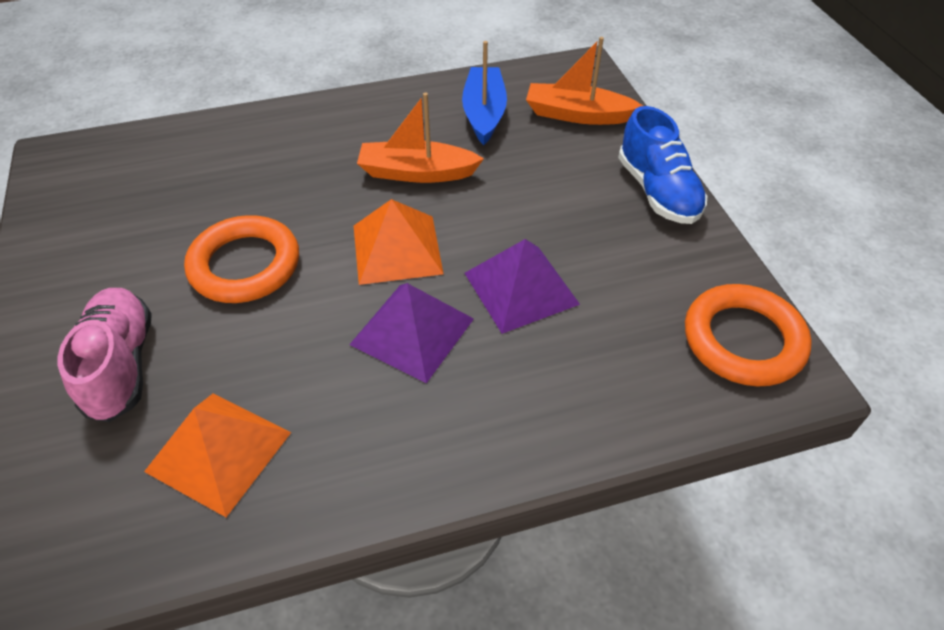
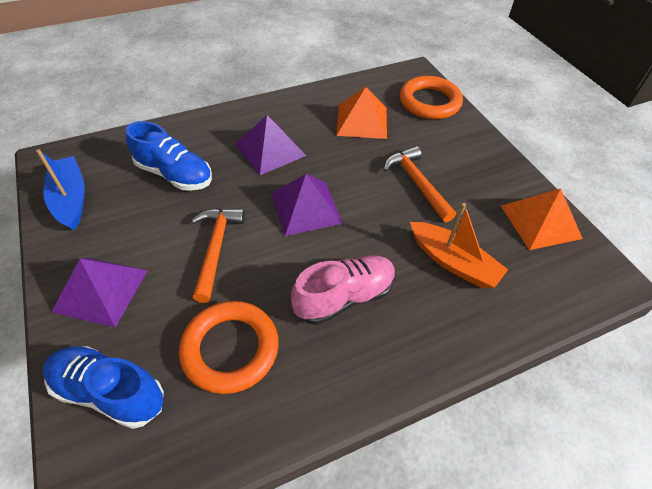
blue shoe: [618,106,707,224] = 1 -> [43,346,164,429] [126,121,212,191] = 2
orange boat: [357,92,484,183] [526,37,643,125] = 2 -> [410,203,508,288] = 1
orange hammer: none = 0 -> [191,208,245,303] [383,146,456,222] = 2
purple pyramid: [349,283,474,383] [465,239,580,334] = 2 -> [52,258,148,328] [235,115,306,175] [271,174,343,236] = 3

